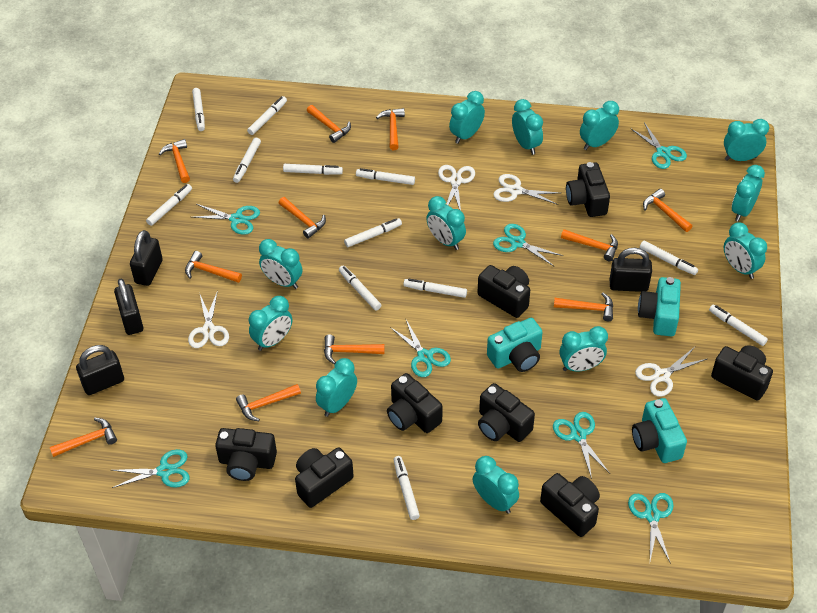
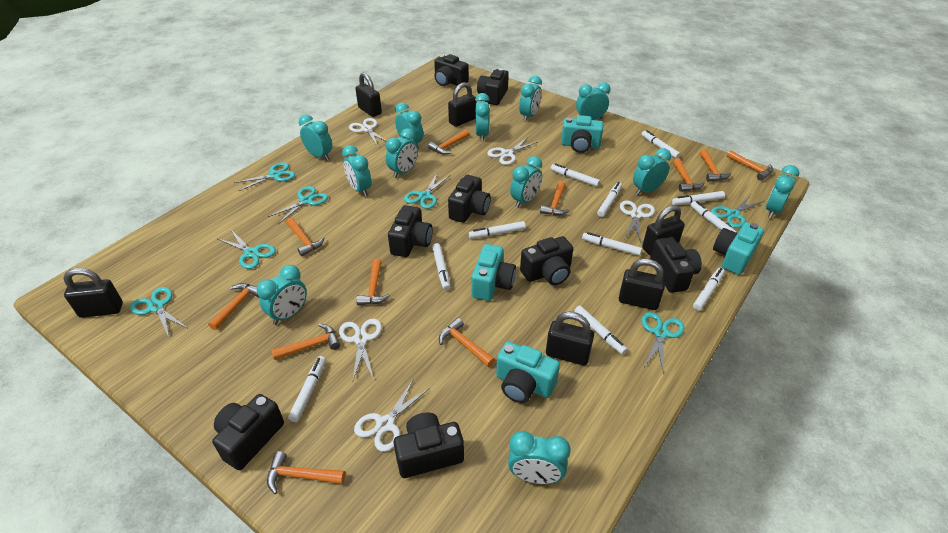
black padlock: [76,345,124,395] [114,279,143,335] [130,230,163,286] [610,248,652,292] = 4 -> [63,268,123,318] [355,73,382,117] [448,82,477,127] [546,312,594,366] [619,259,666,310] [642,205,685,256] = 6
turquoise camera: [487,318,543,372] [632,398,687,463] [638,277,681,336] = 3 -> [471,244,516,301] [496,341,560,403] [561,115,604,153] [713,222,764,275] = 4
white marker: [146,184,192,226] [192,88,205,131] [233,137,261,183] [247,96,287,135] [283,164,343,175] [339,265,381,311] [344,218,402,247] [356,168,415,185] [394,456,420,520] [403,279,467,298] [640,241,698,275] [709,304,768,346] = 12 -> [288,356,326,422] [432,243,450,290] [469,221,526,239] [550,163,600,187] [574,306,628,355] [582,232,642,256] [597,182,622,217] [641,130,681,159] [672,191,725,205] [690,201,737,233] [693,268,725,311] = 11
white scissors: [188,290,229,348] [438,165,475,211] [493,174,560,205] [635,347,707,397] = 4 -> [339,319,382,382] [349,118,387,145] [354,378,430,452] [487,137,538,165] [620,200,655,243] = 5

